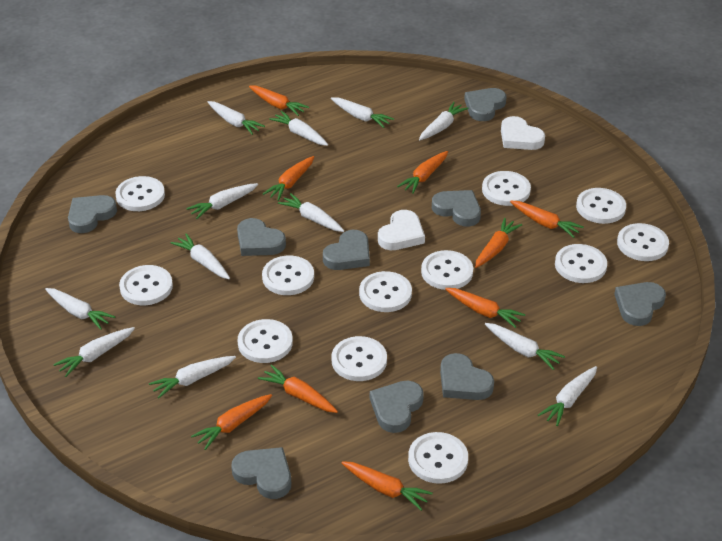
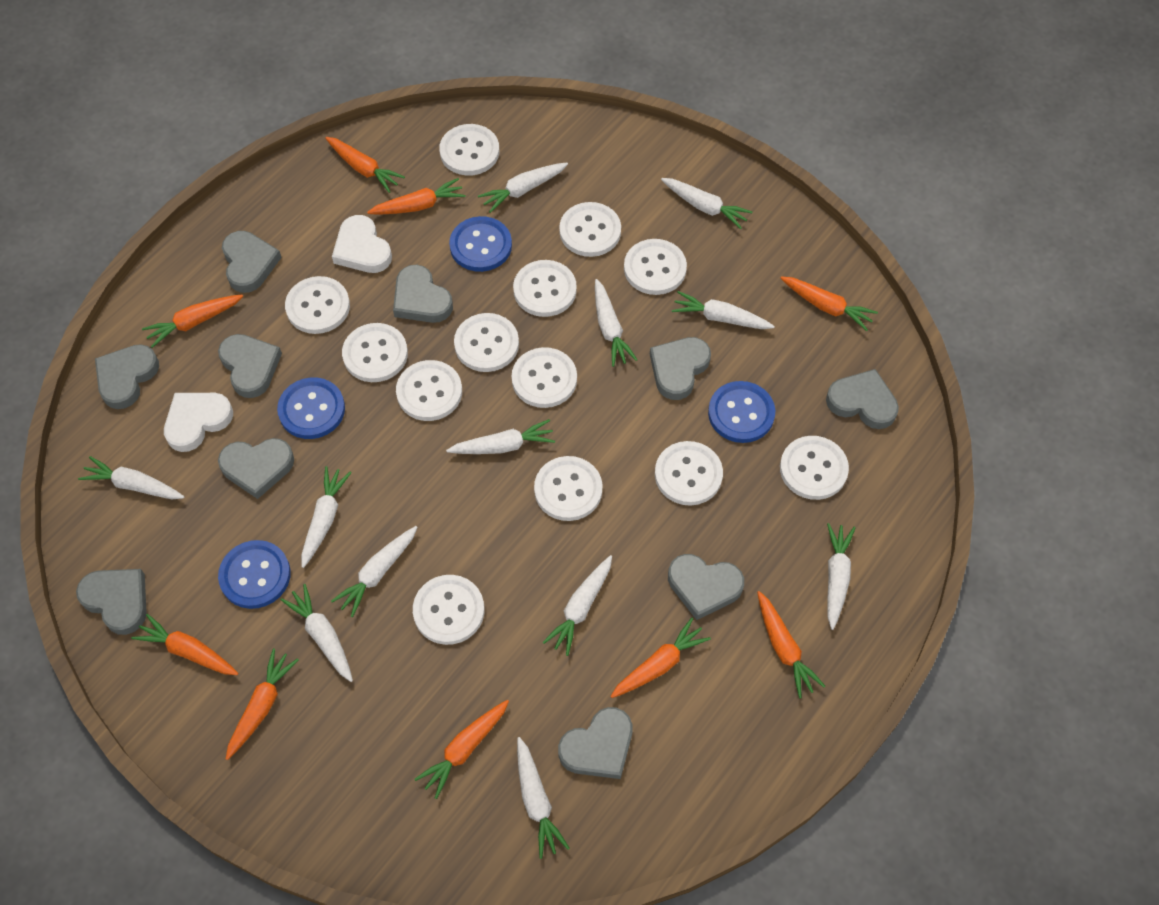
blue button: none = 0 -> [218,540,291,609] [277,377,345,439] [449,216,512,272] [708,381,775,443] = 4
grey heart: [68,195,117,233] [231,447,291,499] [237,218,286,256] [323,230,370,270] [370,381,424,433] [432,190,481,227] [440,353,494,400] [464,88,507,121] [614,282,666,326] = 9 -> [76,569,147,635] [95,344,159,409] [218,334,282,398] [218,438,294,499] [222,231,282,293] [393,265,453,323] [558,707,632,779] [650,337,711,400] [668,554,744,620] [826,369,899,429] = 10
white button: [115,176,165,211] [119,265,173,305] [237,319,293,363] [262,255,314,295] [332,336,387,381] [359,271,412,312] [408,432,468,484] [421,250,473,290] [482,171,531,206] [555,244,607,283] [576,188,626,224] [617,223,669,261] = 12 -> [285,276,350,334] [342,323,408,382] [396,360,462,421] [413,575,484,645] [439,124,499,176] [454,313,519,372] [512,347,577,408] [513,260,577,317] [534,456,603,521] [559,202,621,257] [624,239,687,295] [655,441,723,505] [780,436,849,500] = 13

